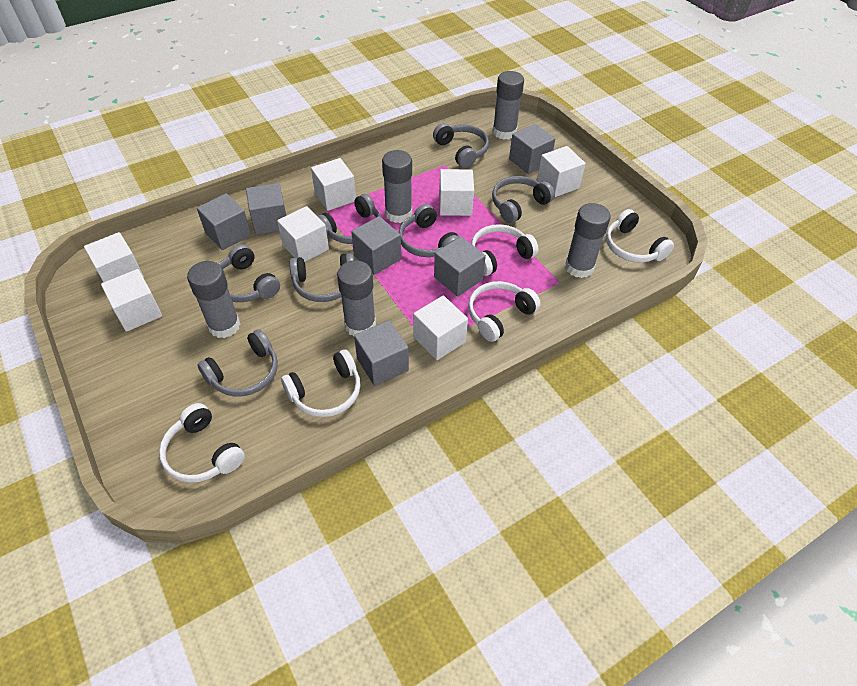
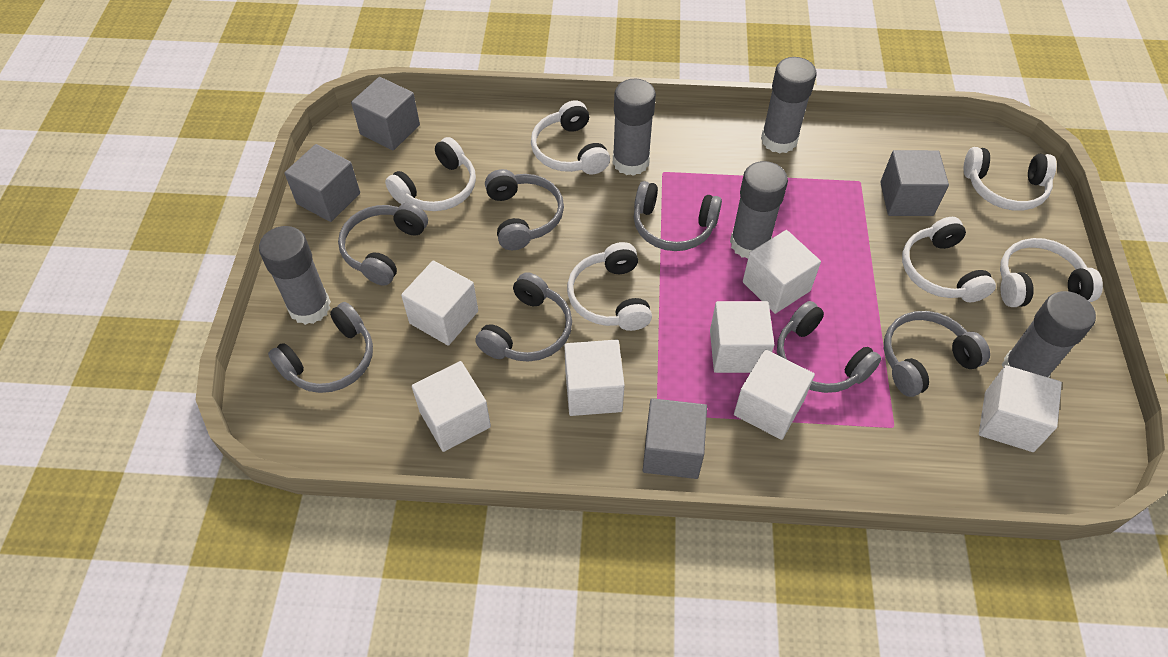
grey cube: [197,193,251,250] [246,183,286,235] [351,216,401,275] [354,320,409,386] [434,237,486,297] [509,124,555,174] = 6 -> [284,144,360,222] [351,77,420,150] [643,398,707,479] [880,150,949,216] = 4
white headphones: [159,403,245,483] [281,349,361,417] [468,281,541,342] [471,224,539,276] [606,209,674,263] = 5 -> [385,137,476,211] [531,100,610,175] [567,242,652,331] [902,217,996,302] [964,147,1057,211] [1000,238,1103,307] = 6

